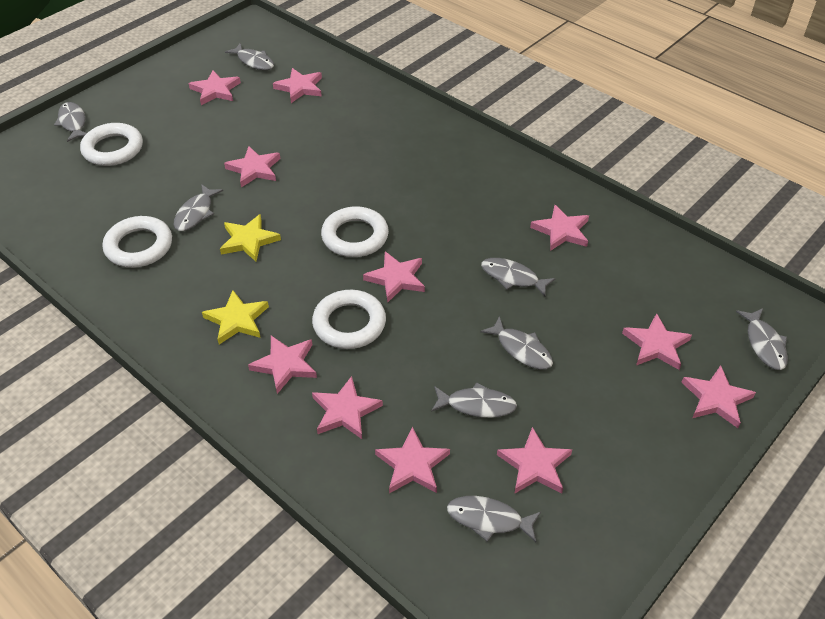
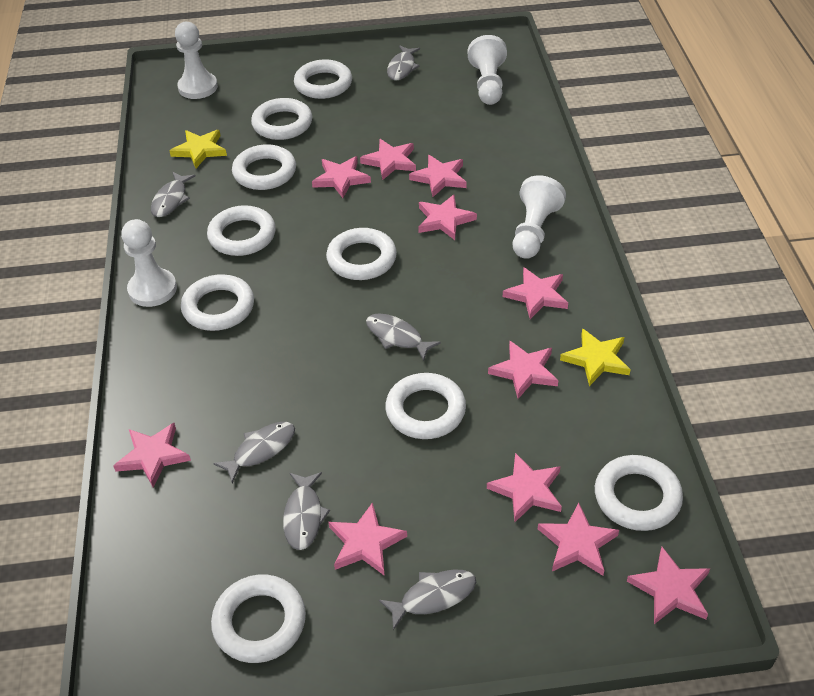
grey fish: [54,102,87,142] [174,184,223,231] [225,43,274,70] [431,382,517,418] [447,496,541,542] [480,316,553,369] [481,258,556,297] [736,308,788,370] = 8 -> [151,172,195,217] [213,422,295,483] [283,472,330,550] [366,313,441,361] [379,570,476,630] [387,46,420,80] = 6
white pawn: none = 0 -> [121,219,177,307] [175,22,218,99] [468,35,507,105] [513,175,566,259] = 4
white ring: [80,123,143,166] [103,216,172,268] [312,290,386,349] [321,206,389,257] = 4 -> [181,274,254,331] [207,205,276,256] [211,575,306,663] [232,144,296,190] [251,98,312,140] [294,59,352,99] [326,228,397,280] [385,373,466,439] [595,455,683,531] = 9

